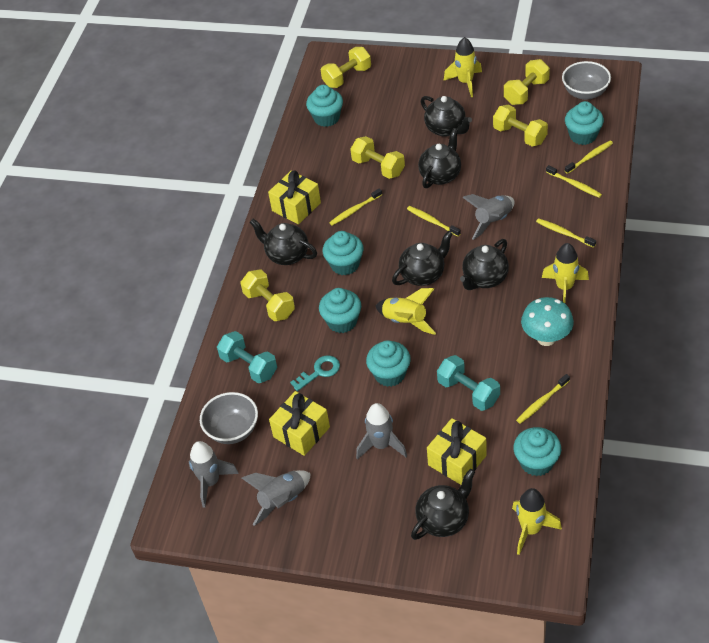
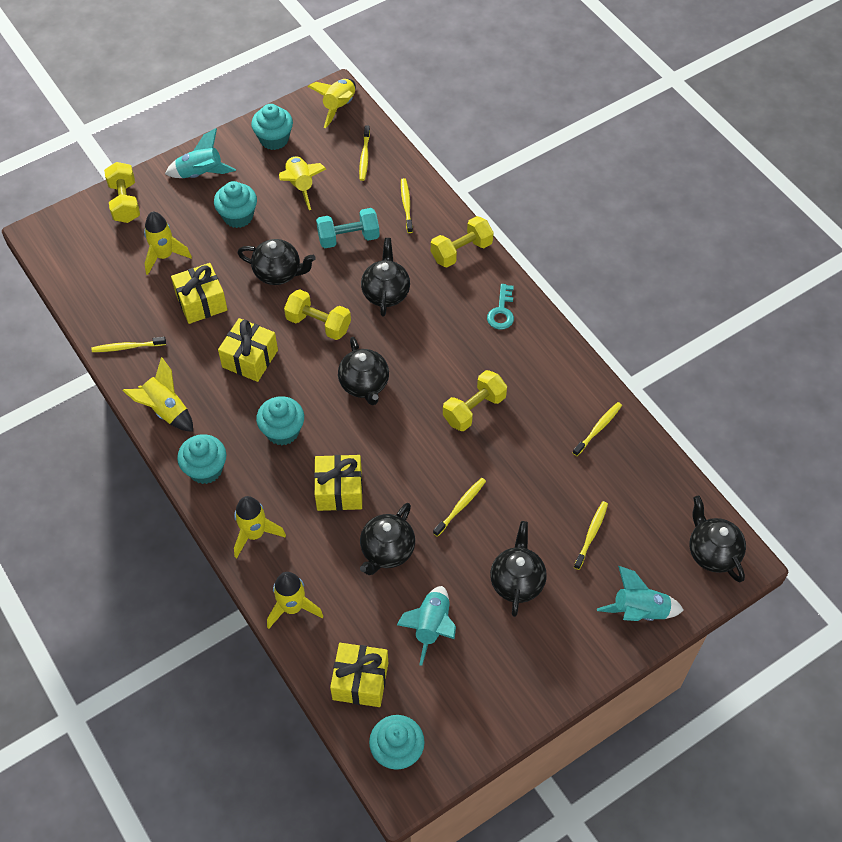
grey bowl: [200,392,258,444] [562,61,611,100] = 2 -> none = 0
grey rocket: [188,441,239,508] [242,470,311,526] [356,403,407,460] [462,194,514,240] = 4 -> none = 0
turquoise cupcake: [306,85,343,127] [319,288,361,333] [323,231,364,275] [366,340,411,387] [513,427,561,476] [565,101,604,145] = 6 -> [177,434,226,484] [214,181,257,228] [251,104,293,150] [256,396,304,445] [369,715,425,770] = 5
turquoise dumbbell: [217,331,277,383] [437,355,500,411] = 2 -> [316,208,380,248] = 1
turquoise mushroom: [521,297,574,346] = 1 -> none = 0
turquoise rocket: none = 0 -> [165,128,236,178] [397,586,456,666] [597,566,684,621] = 3
yellow dumbbell: [241,269,295,321] [321,47,371,88] [350,136,405,179] [493,105,548,147] [504,59,550,105] = 5 -> [104,162,140,223] [284,289,351,340] [431,216,494,267] [443,370,507,431] = 4
yellow gift: [268,171,321,225] [269,391,330,456] [427,418,487,485] = 3 -> [171,263,228,324] [218,318,278,382] [314,455,363,511] [330,643,388,707] = 4
yellow rocket: [376,288,436,335] [444,37,482,97] [512,488,562,555] [542,243,589,303] = 4 -> [122,357,193,432] [144,212,192,275] [234,496,286,558] [267,572,323,629] [279,156,326,210] [308,79,356,128] = 6

